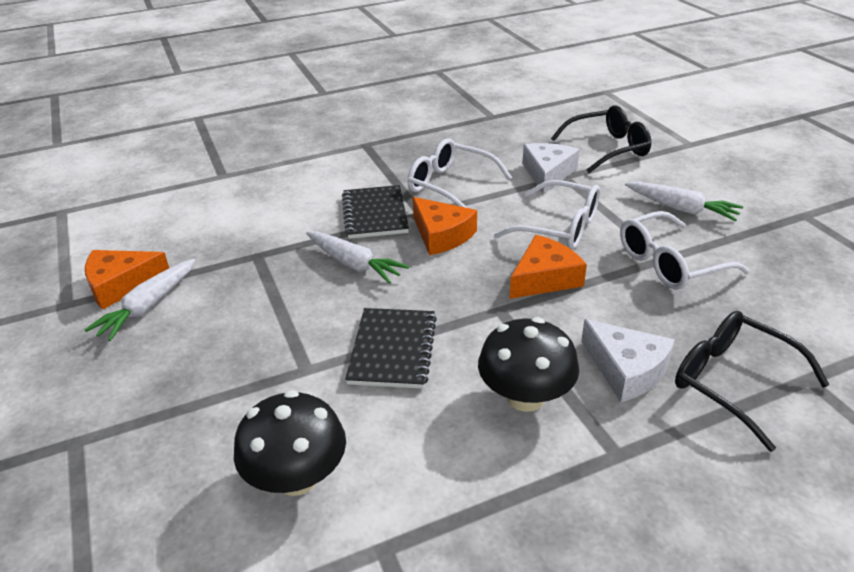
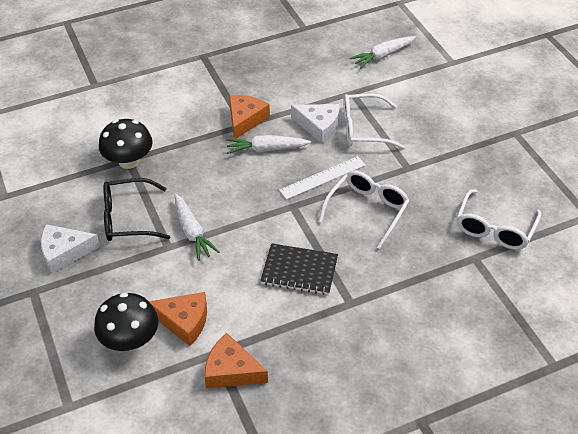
black glasses: [551,105,651,173] [675,311,830,452] = 2 -> [103,178,170,241] = 1
black notebook: [342,185,409,239] [345,308,437,389] = 2 -> [260,243,338,295] = 1
white ruler: none = 0 -> [279,156,366,200] = 1

